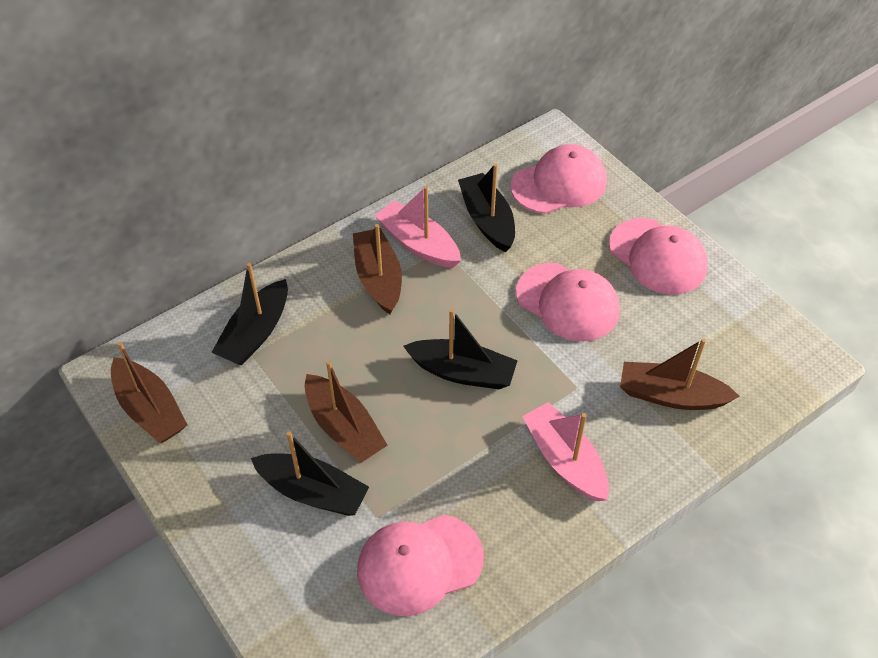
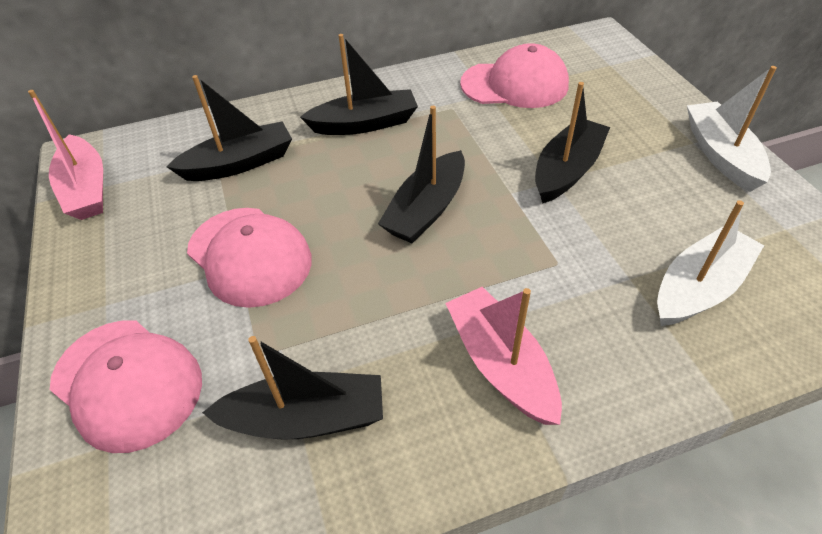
black boat: [211,263,288,365] [251,431,369,516] [403,309,518,389] [458,164,515,252] = 4 -> [166,75,292,181] [202,336,383,439] [300,34,418,135] [378,106,465,243] [535,82,610,204] = 5
brown boat: [111,342,187,443] [305,361,388,463] [353,224,402,314] [620,338,740,410] = 4 -> none = 0
pink cap: [357,515,484,616] [511,144,607,214] [516,263,620,341] [609,218,708,295] = 4 -> [50,320,202,453] [187,208,312,308] [460,43,569,108] = 3
white boat: none = 0 -> [657,200,764,326] [687,66,777,192] = 2

